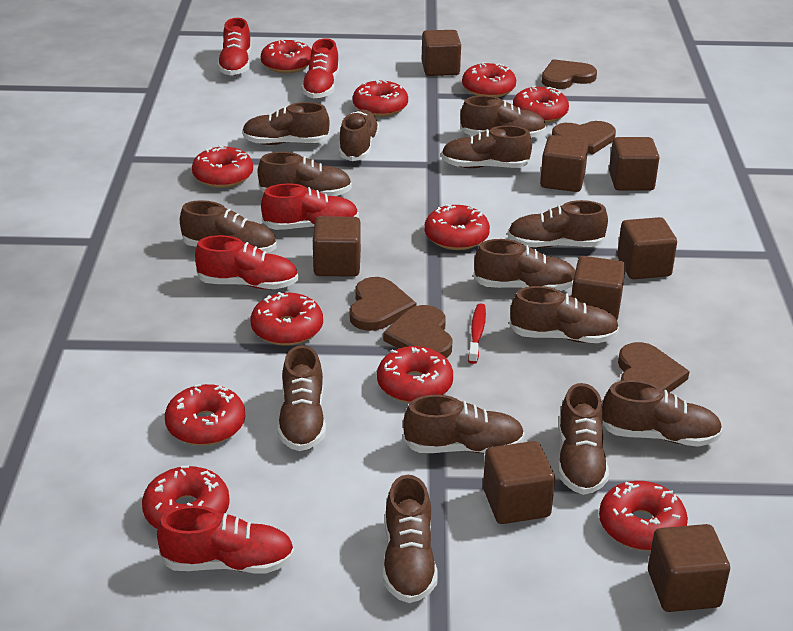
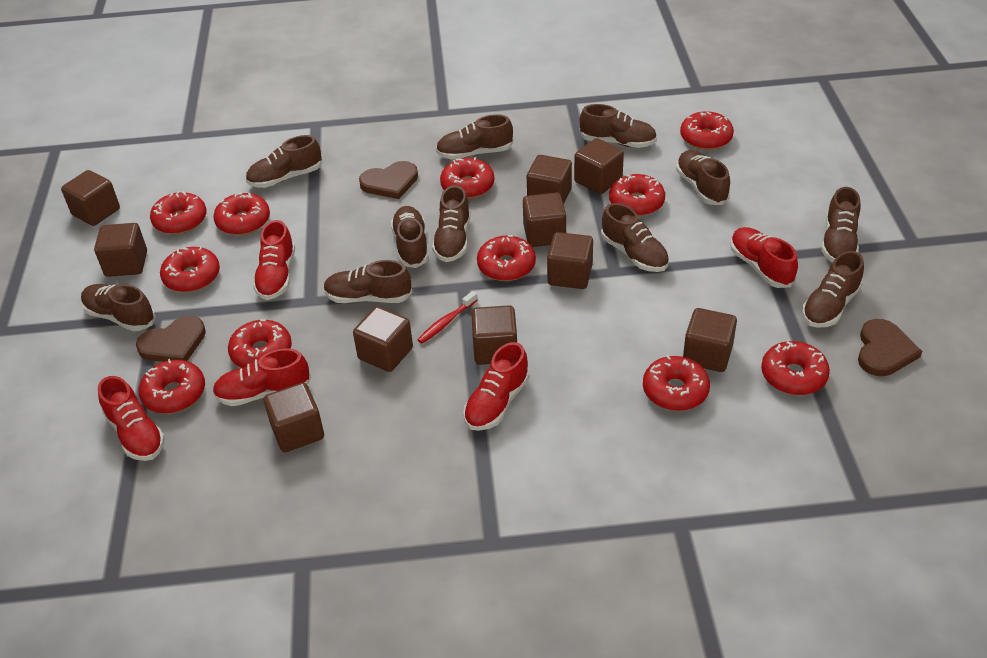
brown cube: [313,216,361,277] [422,30,461,76] [483,441,555,524] [540,135,589,192] [571,256,626,320] [609,137,659,191] [617,217,677,279] [648,524,730,612] = 8 -> [61,170,120,226] [94,223,147,277] [264,382,324,452] [353,306,413,372] [471,305,517,365] [523,193,566,247] [527,155,572,205] [547,232,593,289] [574,138,624,194] [683,308,737,372] = 10
brown heart: [350,277,417,331] [383,305,453,358] [542,59,597,89] [552,121,616,155] [618,342,690,393] = 5 -> [136,316,206,362] [359,161,418,199] [858,319,922,376] = 3
brown shoe: [180,200,276,253] [242,102,330,145] [258,152,352,196] [277,345,326,451] [339,110,379,161] [383,475,437,603] [403,395,525,453] [441,126,532,168] [460,96,547,138] [473,239,575,291] [507,200,608,248] [509,286,619,343] [558,383,609,495] [602,380,723,447] = 14 -> [81,284,156,331] [245,135,322,188] [324,260,413,303] [391,206,429,268] [432,185,471,262] [436,114,513,160] [579,104,657,148] [601,203,669,272] [676,150,730,205] [802,251,864,328] [821,187,860,262] = 11

